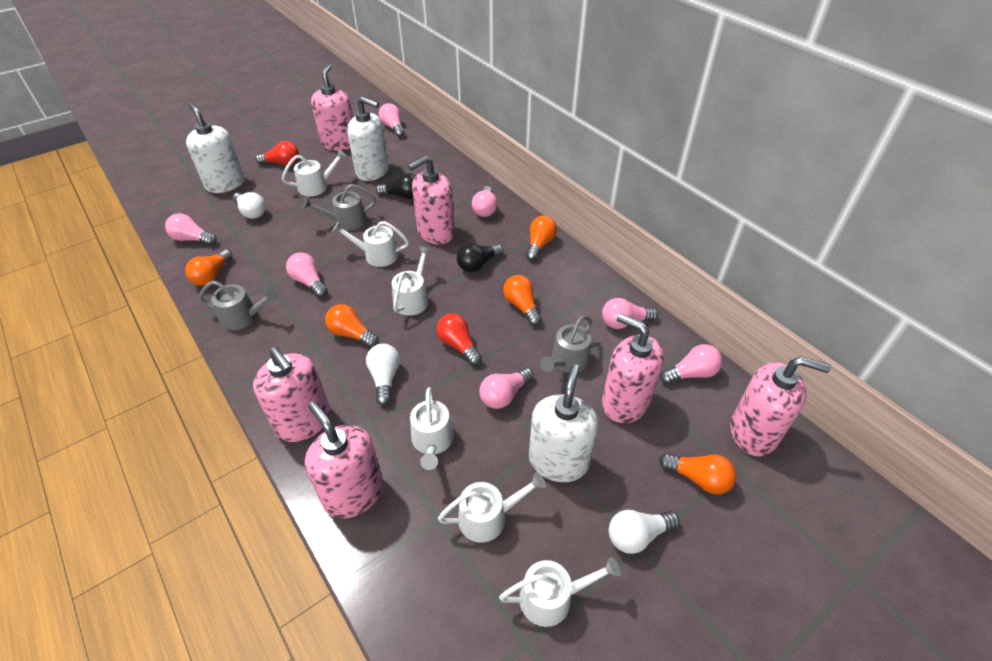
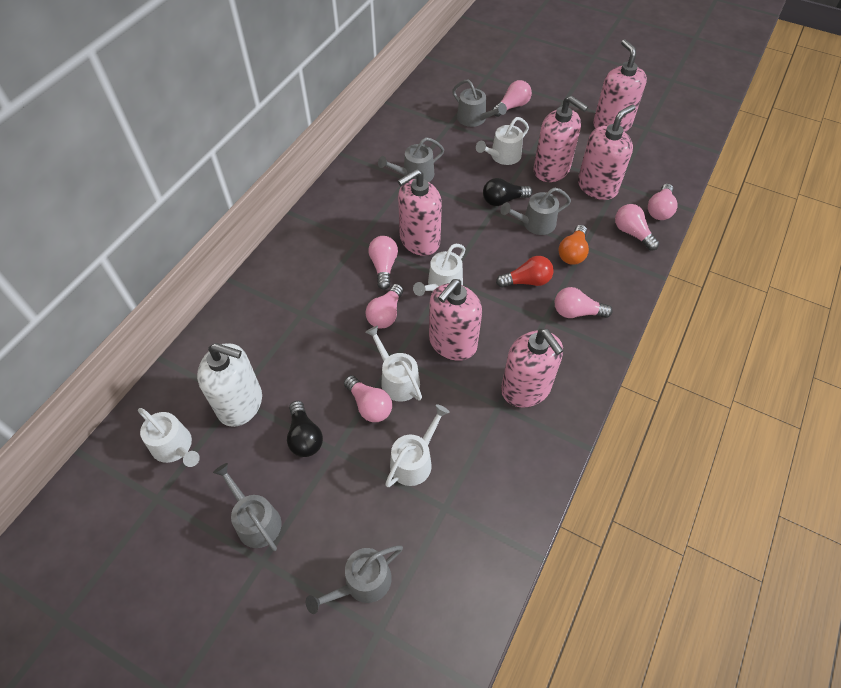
grey watering can: [199,280,278,330] [302,184,376,230] [540,316,592,373] = 3 -> [213,463,281,551] [306,545,403,614] [378,137,444,182] [452,79,507,127] [500,187,571,235] = 5
orange light bulb: [185,249,233,286] [325,304,379,348] [503,275,542,326] [526,216,557,261] [659,453,736,494] = 5 -> [558,225,589,265] = 1
red light bulb: [255,141,299,165] [436,313,482,365] = 2 -> [496,256,554,288] = 1
white light bulb: [233,192,266,219] [366,344,400,405] [609,510,680,554] = 3 -> none = 0
white soap dispenser: [186,103,245,193] [347,96,389,181] [529,364,598,482] = 3 -> [197,343,262,427] = 1
white watering can: [282,149,347,196] [332,221,409,267] [392,246,432,316] [410,387,454,470] [438,472,546,543] [499,557,621,627] = 6 -> [138,408,200,467] [365,326,422,402] [385,404,450,487] [413,244,465,296] [476,117,529,165] = 5

